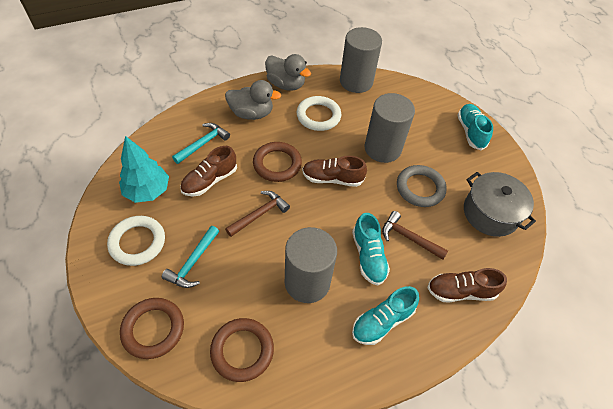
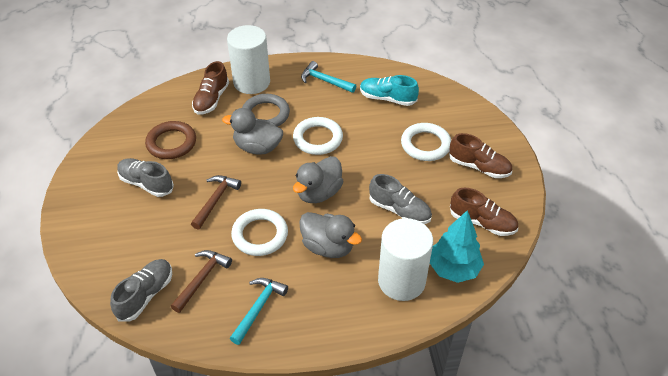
brown ring: [120,298,184,359] [210,318,274,382] [253,142,302,182] = 3 -> [145,121,196,159] = 1
grey cylinder: [285,227,337,303] [340,27,382,93] [364,93,415,163] = 3 -> none = 0
grey duck: [225,80,281,120] [265,54,311,91] = 2 -> [222,108,283,155] [293,156,344,203] [299,212,362,258] = 3
grey pot: [464,172,536,237] = 1 -> none = 0
grey shoe: none = 0 -> [110,259,172,322] [117,158,174,197] [369,174,432,224] = 3
turquoise shoe: [352,213,390,285] [352,286,419,345] [457,104,493,150] = 3 -> [360,75,419,106] = 1
white cylinder: none = 0 -> [227,25,270,94] [378,218,433,301] = 2
white ring: [107,216,165,266] [297,96,342,131] = 2 -> [231,209,288,256] [293,117,343,155] [401,123,451,161] = 3

